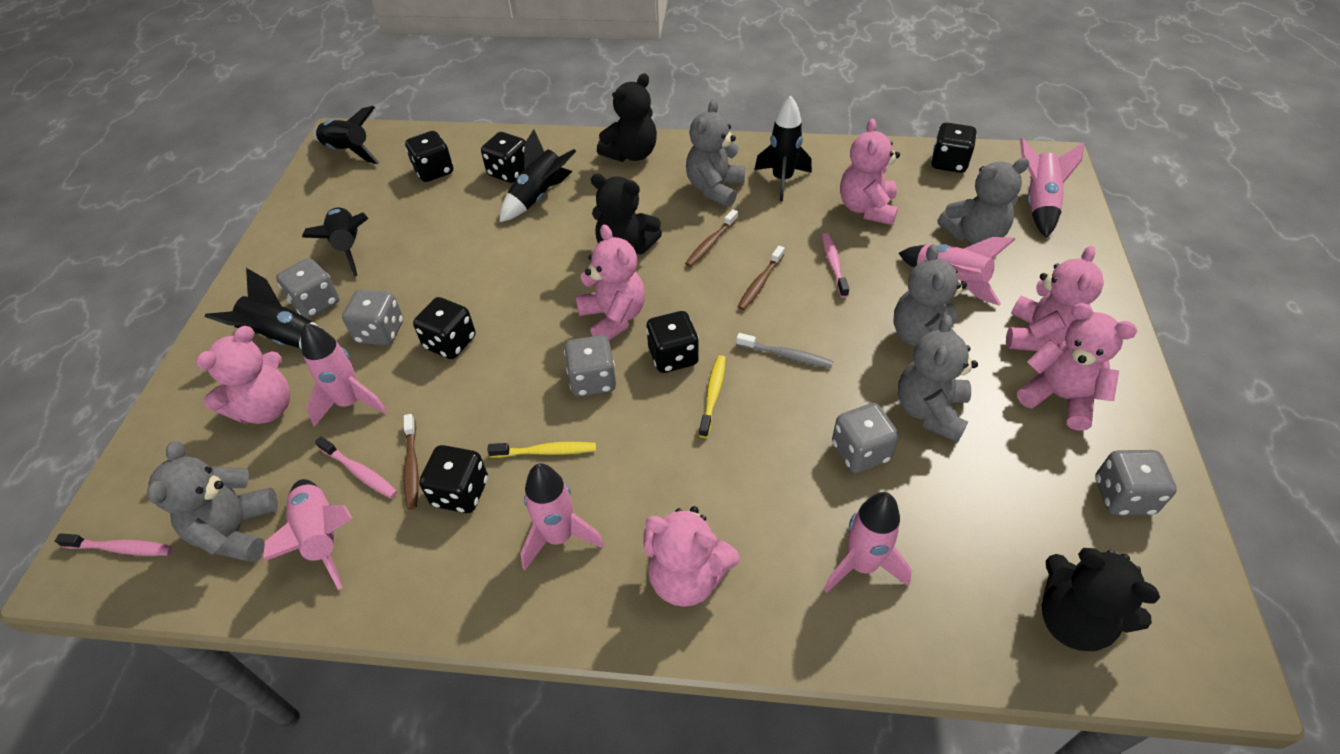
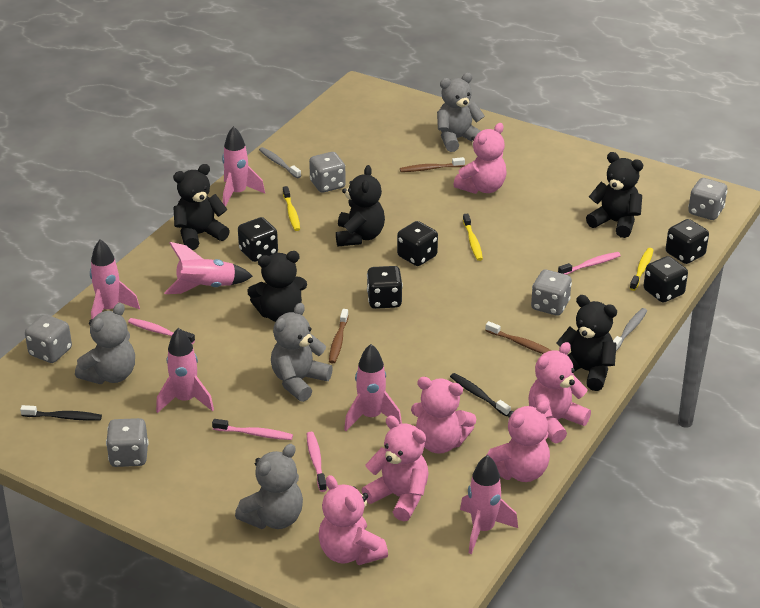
black dice: [405,131,453,182] [413,297,476,359] [419,445,488,513] [481,132,526,183] [646,311,699,373] [931,123,977,173] = 6 -> [238,217,278,262] [367,266,403,309] [397,221,438,266] [643,256,688,302] [666,219,709,264] = 5
black rocket: [205,268,319,349] [302,208,368,277] [313,106,379,164] [500,129,576,222] [754,95,812,201] = 5 -> none = 0
black teddy bear: [591,174,662,254] [597,73,657,162] [1042,548,1160,651] = 3 -> [173,164,230,250] [247,251,307,322] [336,165,385,247] [556,295,617,391] [586,152,643,238] = 5
black toothbrush: none = 0 -> [20,405,102,421] [450,373,511,416] = 2
grey teddy bear: [147,441,278,563] [686,100,745,207] [894,244,967,346] [898,315,978,443] [937,158,1029,244] = 5 -> [75,303,135,384] [235,444,303,529] [271,303,333,402] [437,73,485,152] = 4
grey toothbrush: [736,333,833,368] = 1 -> [259,147,301,179] [613,308,647,351] = 2
pink toothbrush: [55,533,173,556] [315,436,397,498] [822,233,849,298] = 3 -> [128,318,195,344] [212,419,293,440] [307,432,327,492] [558,252,621,275] = 4
yellow toothbrush: [487,442,596,458] [699,355,726,438] = 2 -> [283,186,300,231] [463,214,483,261] [630,248,654,291] = 3

